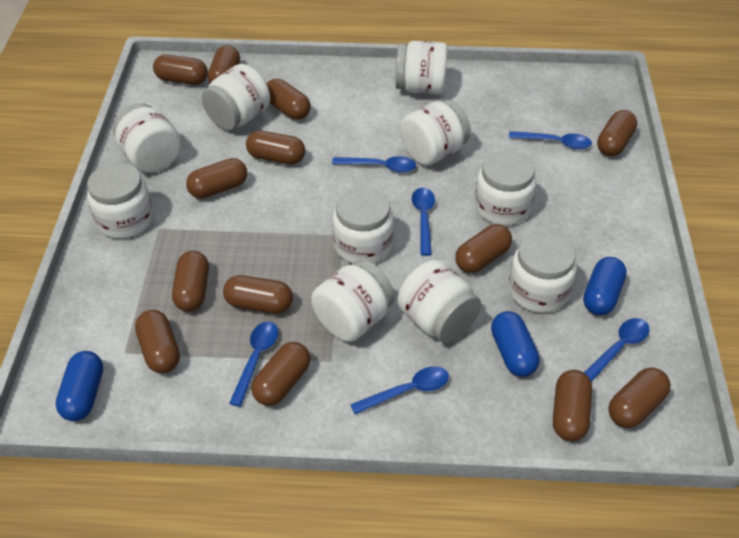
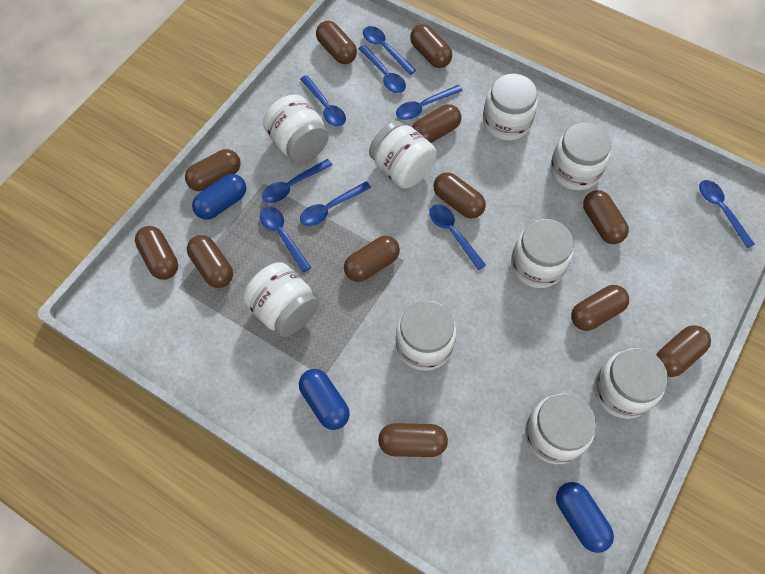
blue spoon: [229,322,278,407] [332,156,416,173] [350,366,449,414] [412,188,435,256] [509,131,592,149] [584,318,649,382] = 6 -> [260,206,311,272] [262,159,333,203] [300,75,346,127] [300,181,371,226] [358,45,406,93] [363,26,416,75] [396,85,463,120] [430,204,486,270] [699,180,755,248] = 9
brown capsule: [135,310,180,373] [153,54,208,85] [172,251,209,312] [186,158,247,199] [208,45,240,83] [223,275,293,314] [246,130,305,165] [251,342,310,406] [266,79,311,120] [455,224,512,273] [553,370,592,441] [597,110,637,156] [608,367,671,428] = 13 -> [135,226,178,280] [185,149,241,191] [187,235,233,288] [316,21,357,64] [344,236,400,282] [378,423,448,457] [410,24,452,68] [412,104,461,143] [433,172,486,219] [571,285,629,331] [583,190,629,244] [656,325,711,377] = 12
white jar: [87,163,153,238] [113,103,182,173] [202,64,270,130] [311,260,395,342] [333,187,394,264] [395,41,448,94] [397,260,481,343] [400,100,471,166] [475,150,536,225] [509,232,577,313] = 10 -> [243,262,319,337] [263,94,329,163] [369,121,437,189] [396,300,456,371] [483,73,538,141] [511,219,574,288] [525,393,596,464] [550,123,611,190] [594,348,668,419] = 9

